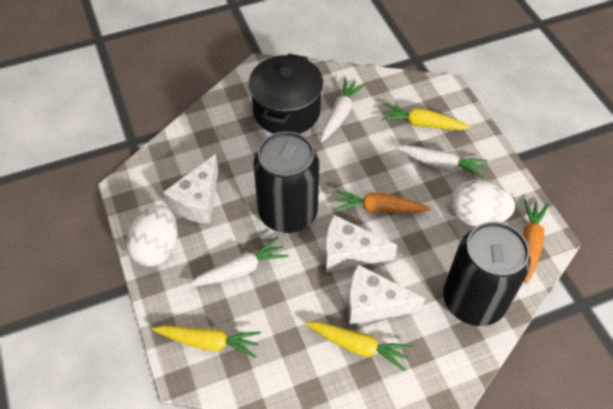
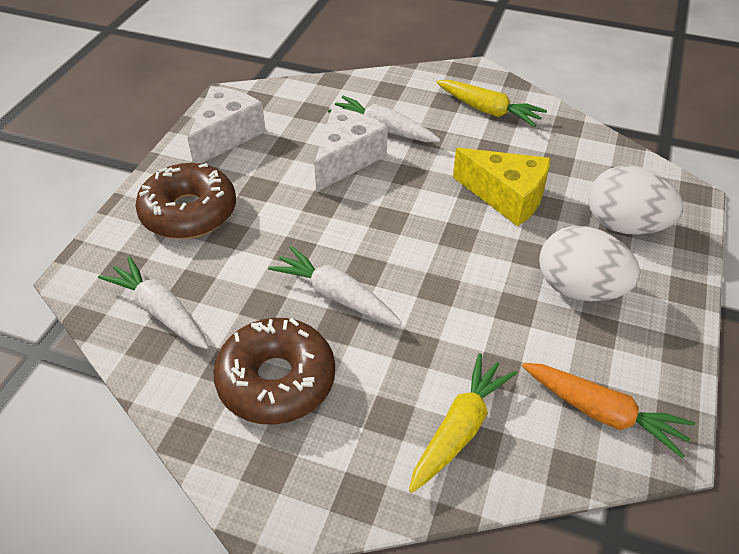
black can: [253,131,319,233] [443,222,530,326] = 2 -> none = 0
black pot: [249,54,323,134] = 1 -> none = 0
brown donut: none = 0 -> [135,163,236,239] [213,318,335,425] = 2
orange carrot: [334,190,431,213] [524,199,549,284] = 2 -> [522,363,695,458] = 1
white cheese: [163,154,218,224] [325,215,397,273] [347,264,425,325] = 3 -> [187,86,266,164] [314,108,388,192] = 2
yellow carrot: [152,325,261,358] [305,321,412,371] [381,103,470,130] = 3 -> [409,353,517,493] [436,80,547,127] = 2
yellow cheese: none = 0 -> [453,148,551,226] = 1

